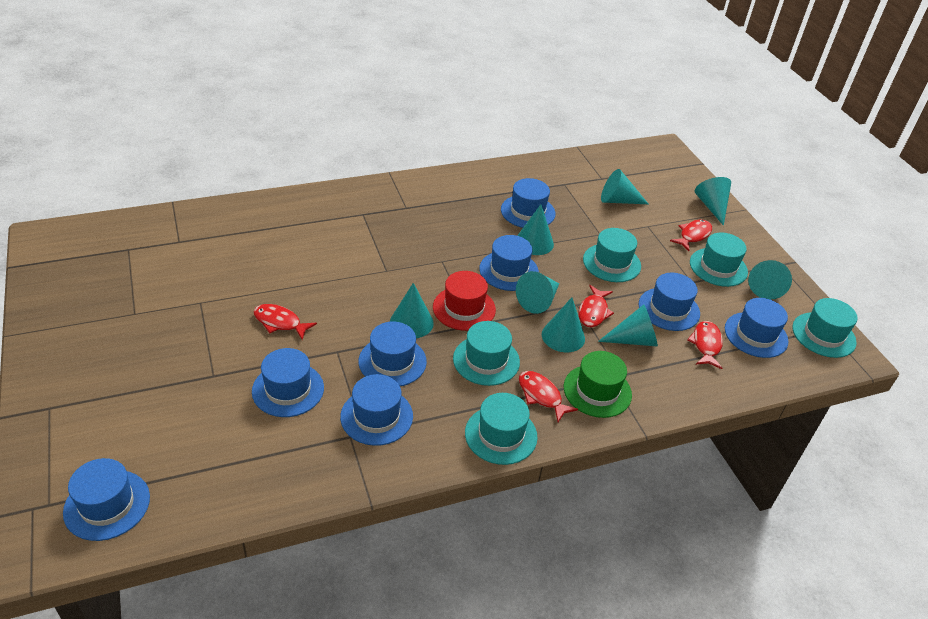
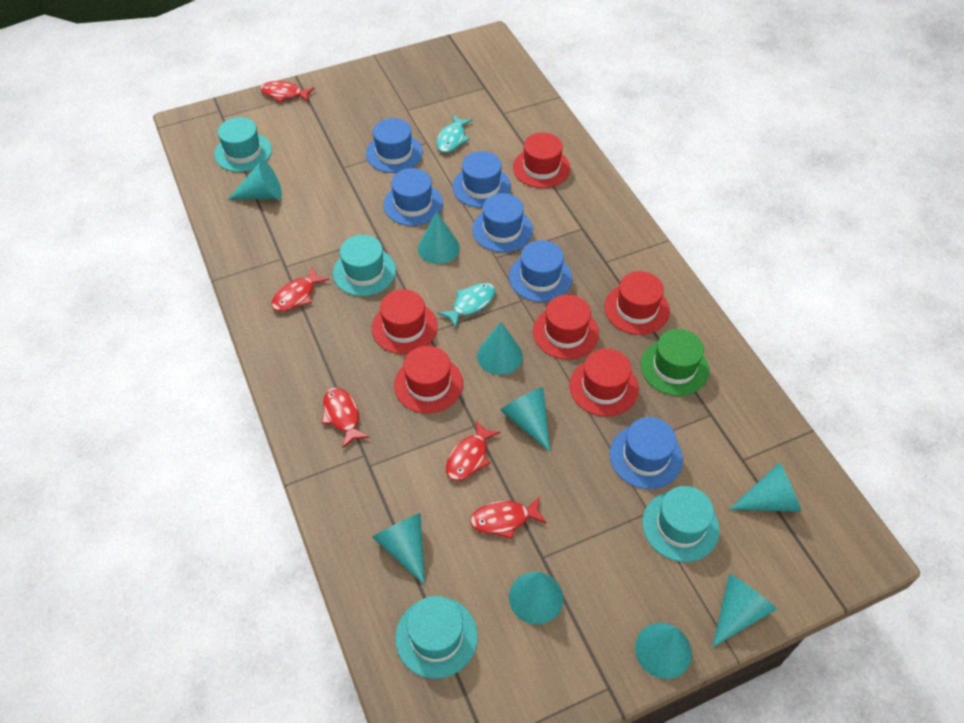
blue hat: [63,458,150,541] [252,348,324,417] [340,374,413,446] [358,322,427,386] [479,235,539,291] [501,178,555,228] [639,273,700,331] [725,298,788,358] = 8 -> [366,118,423,173] [383,168,443,226] [452,151,511,208] [472,193,533,252] [509,240,572,302] [610,417,683,489] = 6
red hat: [433,271,496,331] = 1 -> [372,289,438,354] [394,346,463,414] [513,133,571,188] [533,295,599,360] [569,348,639,417] [604,271,670,335] = 6
turquoise cone: [390,283,434,338] [516,271,559,314] [517,204,554,255] [542,297,585,352] [598,304,658,346] [601,169,648,204] [695,177,731,226] [748,260,792,300] = 8 -> [228,161,282,199] [372,513,425,585] [418,212,460,264] [477,322,523,375] [500,387,550,452] [509,572,563,625] [635,623,692,679] [713,574,777,647] [729,463,801,512] = 9
turquoise fish: none = 0 -> [436,115,473,153] [438,283,495,329] = 2
turquoise hat: [453,321,520,386] [465,393,538,465] [583,228,641,282] [690,232,748,287] [792,298,858,358] = 5 -> [214,117,272,172] [333,235,396,296] [395,596,478,679] [642,486,720,562] = 4

